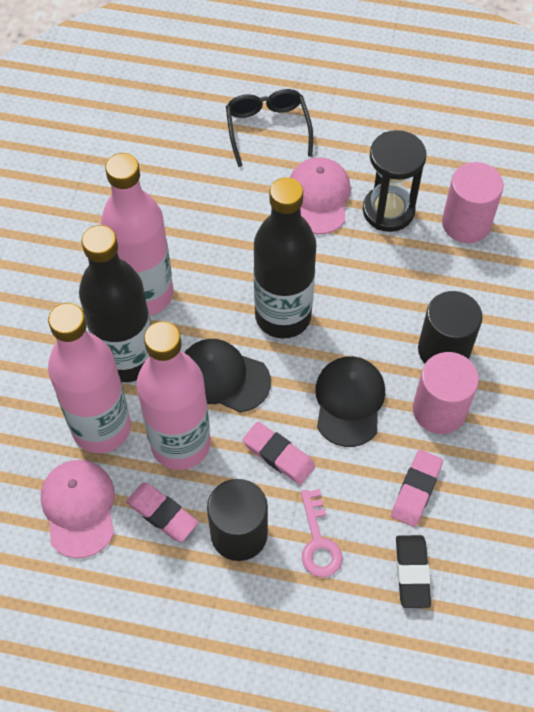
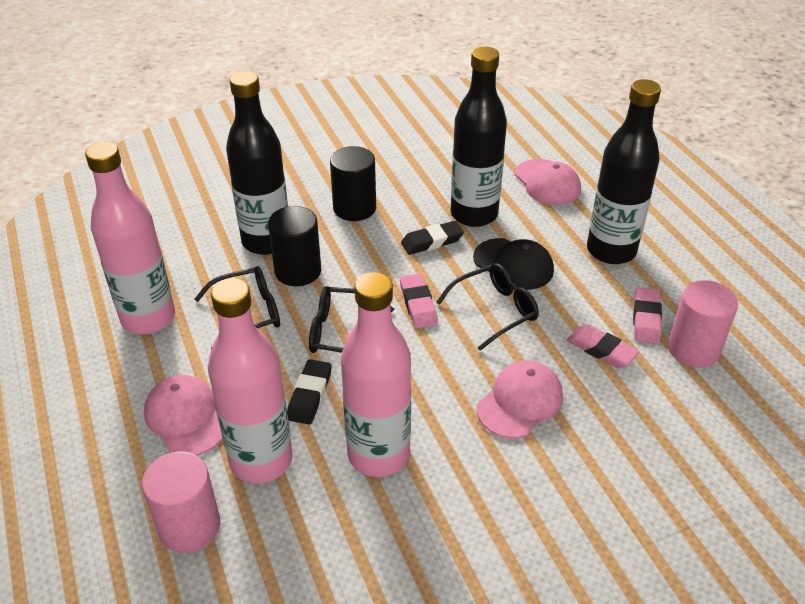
black bottle: [79,225,151,382] [254,177,317,339] = 2 -> [226,71,288,255] [451,47,507,227] [587,79,661,264] = 3
black cap: [184,339,271,412] [315,356,385,447] = 2 -> [473,238,554,290] = 1
black eraser: [396,535,431,608] = 1 -> [287,359,332,425] [401,221,464,255] = 2
black glasses: [226,89,313,167] = 1 -> [195,266,280,349] [309,286,394,353] [436,263,539,351] = 3
black hourglass: [363,130,427,232] = 1 -> none = 0
pink cap: [41,460,115,558] [290,157,351,234] = 2 -> [144,375,223,456] [477,360,563,439] [515,159,581,205] = 3
pink key: [301,489,343,577] = 1 -> none = 0

